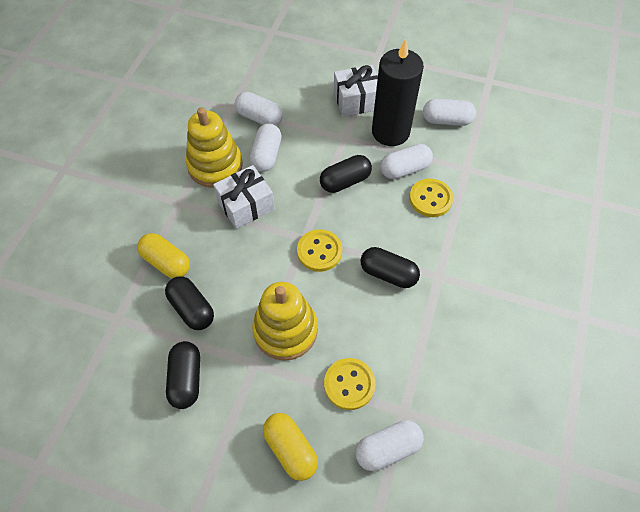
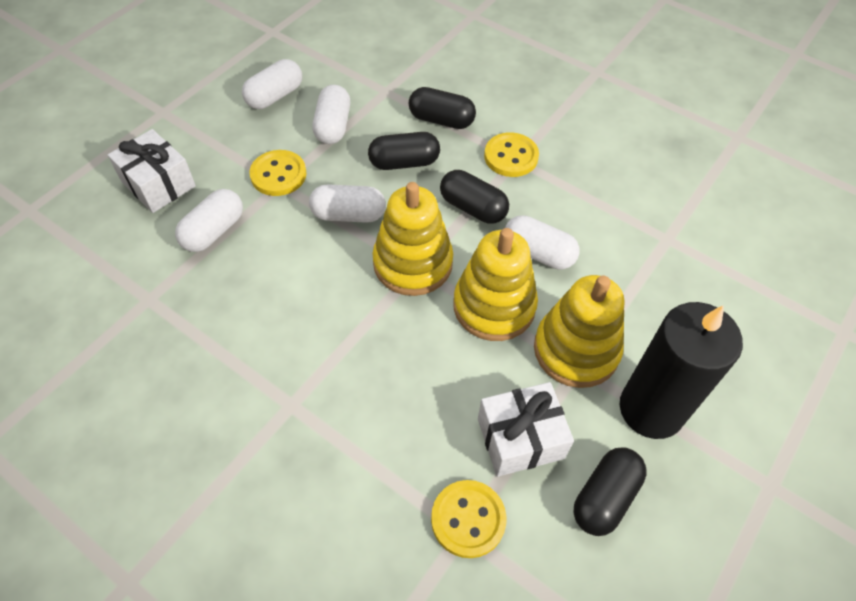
yellow capsule: [137,233,190,278] [263,413,318,481] = 2 -> none = 0
yellow stacking toy: [186,107,243,188] [252,282,318,361] = 2 -> [372,182,453,296] [453,228,538,341] [534,275,625,388] = 3

